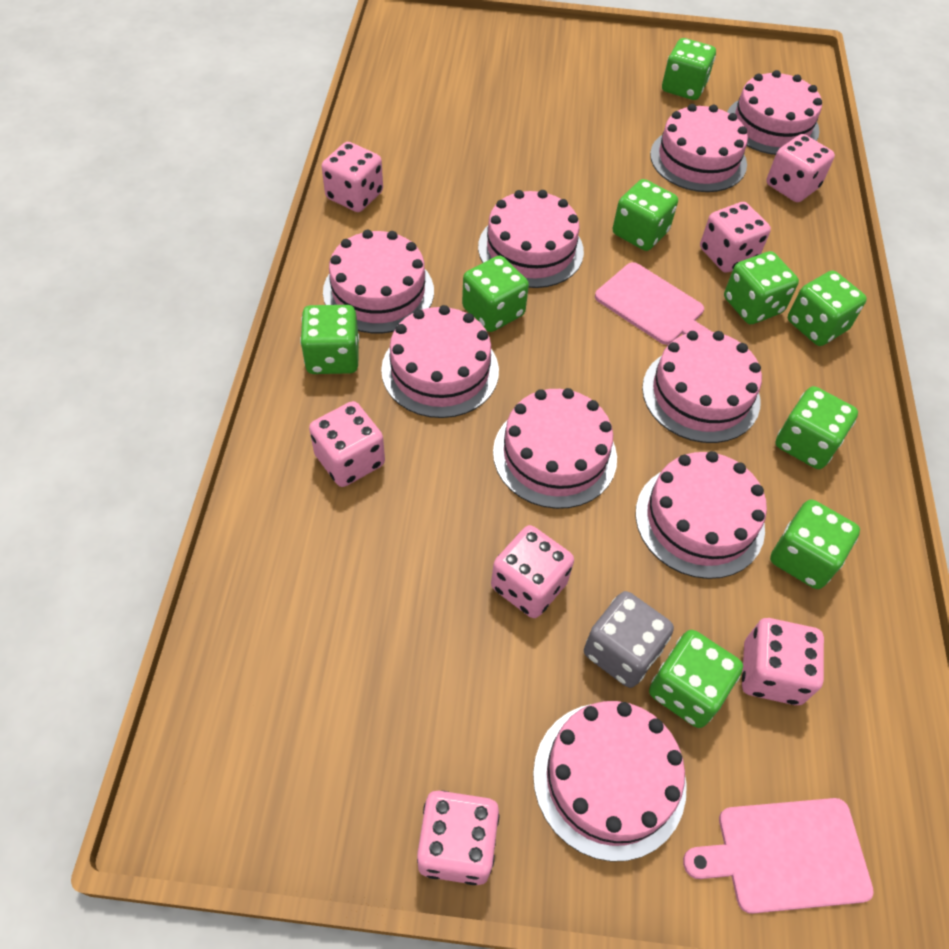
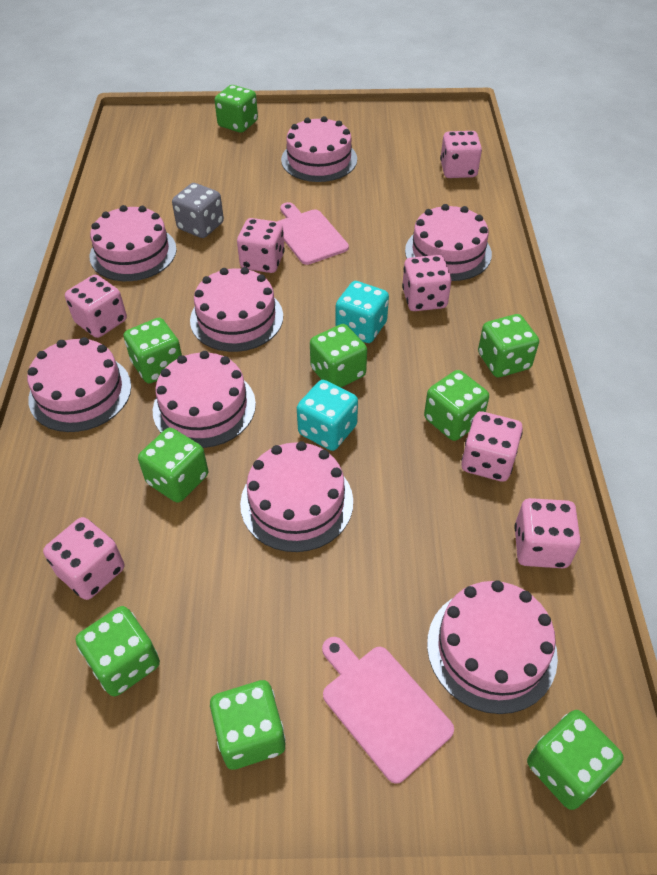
pink cake: [323,230,434,333] [381,305,499,418] [478,190,584,288] [493,388,617,509] [533,701,687,862] [635,451,767,579] [642,331,762,443] [650,104,748,192] [727,70,822,155] = 9 -> [27,337,131,432] [90,205,177,281] [153,351,256,448] [190,267,283,352] [240,441,353,552] [281,116,357,182] [405,204,492,281] [427,580,558,714] = 8
turquoise dice: none = 0 -> [297,380,358,451] [336,281,389,343] = 2

